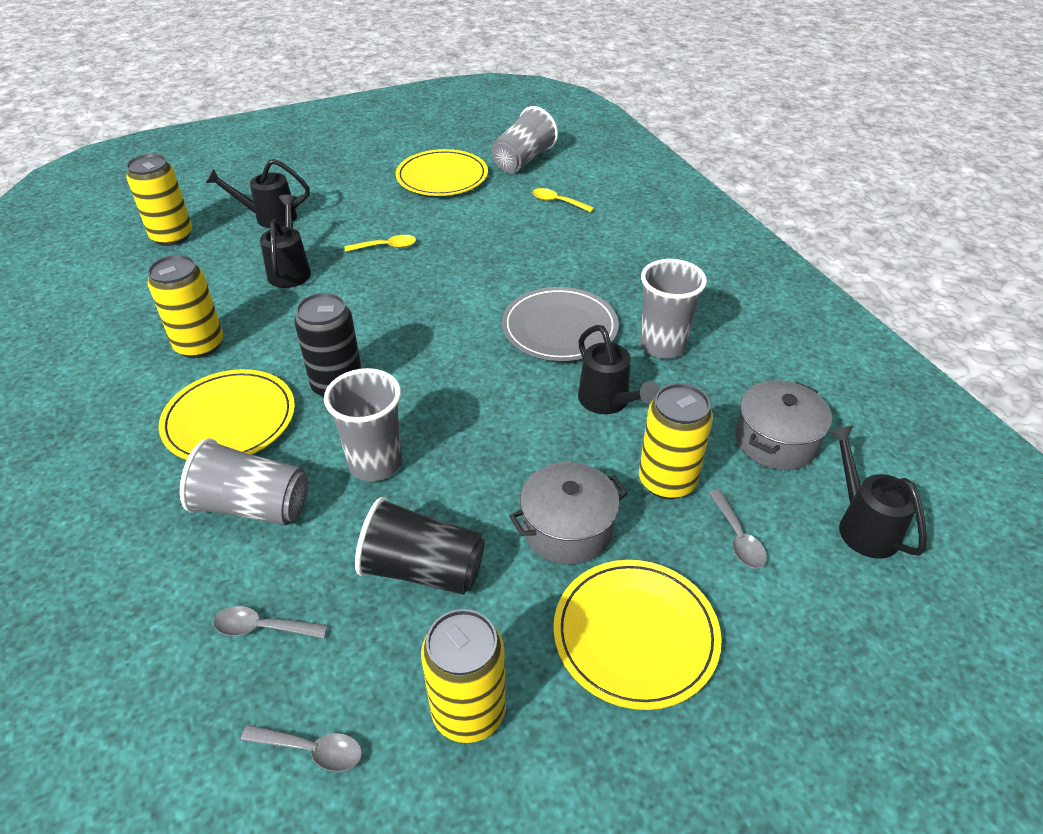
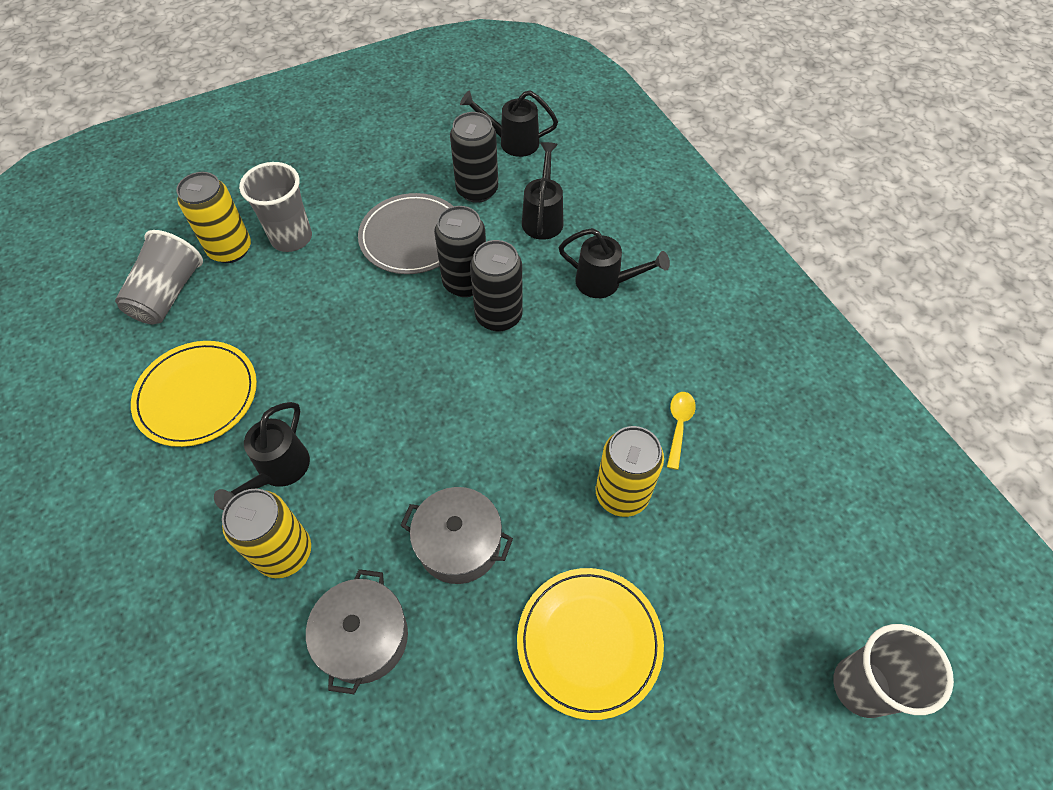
black can: [294,293,362,398] = 1 -> [434,206,486,297] [450,112,498,203] [470,240,523,332] = 3
black cup: [355,497,485,595] = 1 -> none = 0
grey cup: [180,438,308,525] [324,368,402,481] [491,106,558,173] [640,259,707,359] = 4 -> [115,230,203,324] [239,162,312,252] [833,624,954,718] = 3
grey spoon: [213,606,328,638] [241,725,362,772] [709,490,767,569] = 3 -> none = 0
yellow can: [126,154,192,246] [148,255,223,358] [421,609,506,743] [639,383,713,499] = 4 -> [176,172,251,263] [222,489,311,578] [595,426,664,517] = 3
yellow plate: [158,369,295,460] [396,149,488,196] [554,560,722,710] = 3 -> [131,341,257,447] [517,568,664,720] = 2
yellow spoon: [345,235,416,252] [532,188,594,212] = 2 -> [667,392,696,470] = 1

